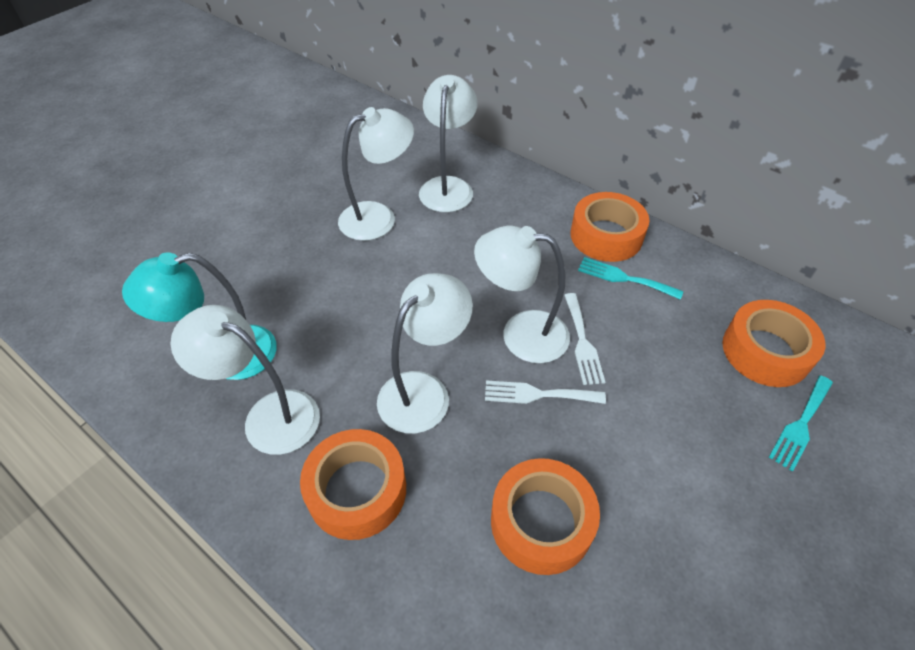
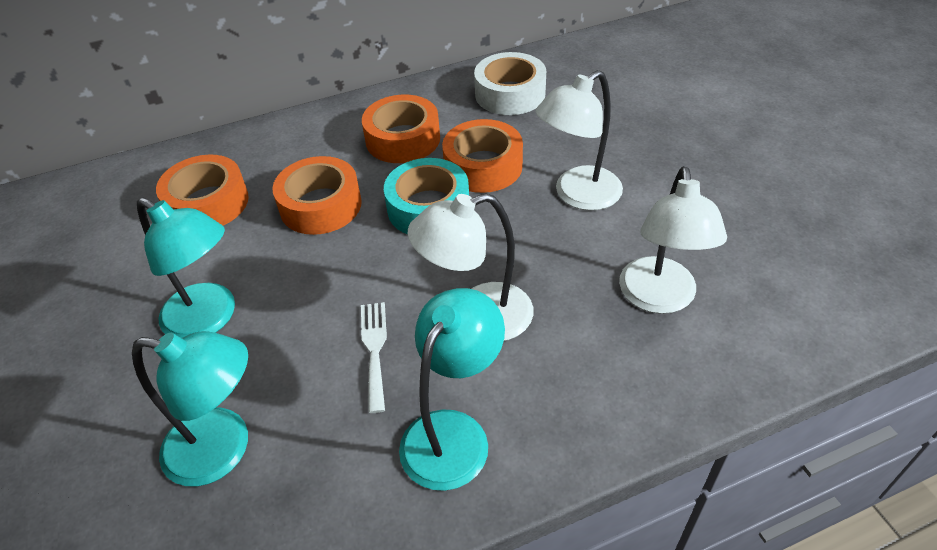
turquoise fork: [578,257,683,300] [769,376,833,472] = 2 -> none = 0
turquoise lamp: [122,252,277,380] = 1 -> [132,331,248,487] [137,197,235,338] [399,288,505,491] = 3
turquoise tape: none = 0 -> [384,158,469,234] = 1
white fork: [485,381,606,404] [564,293,605,385] = 2 -> [361,302,387,413] = 1
white lamp: [171,305,320,455] [338,107,414,241] [377,273,473,434] [419,75,478,212] [474,225,570,363] = 5 -> [407,193,533,341] [536,70,623,211] [619,166,727,314] = 3
white tape: none = 0 -> [474,52,546,115] = 1

